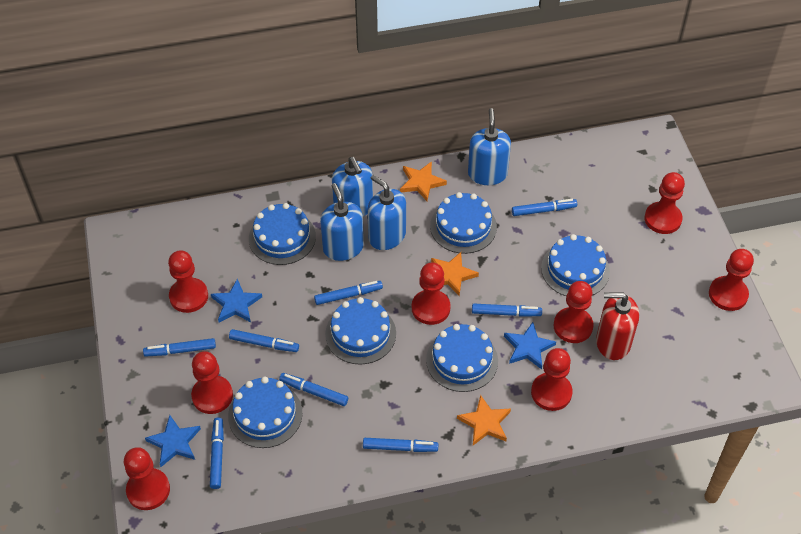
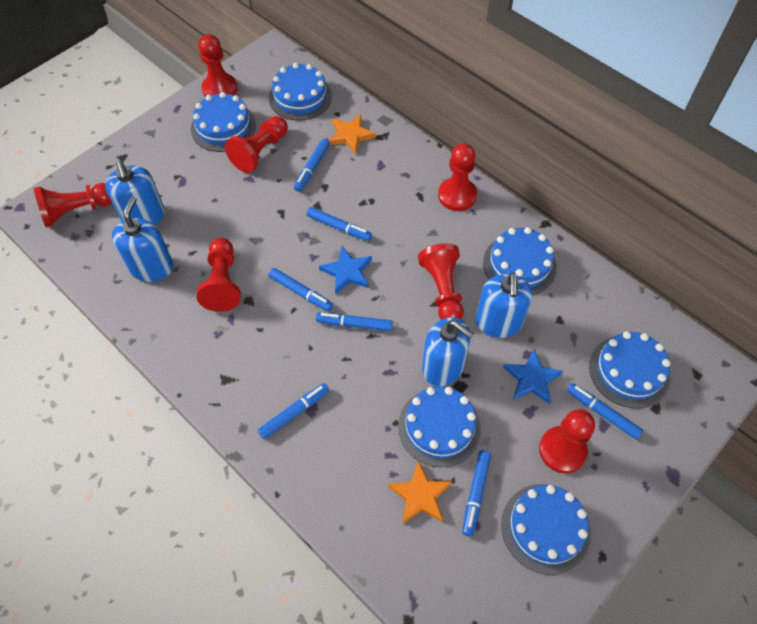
blue marker: [143,338,216,357] [210,417,224,489] [229,329,299,352] [279,373,348,406] [314,281,383,305] [363,438,438,452] [472,304,542,317] [512,199,577,216] = 8 -> [258,383,329,439] [268,268,333,311] [294,139,330,192] [306,207,372,241] [316,313,393,331] [462,450,491,536] [567,383,643,440] = 7
blue star: [145,415,201,467] [211,279,262,322] [504,322,556,369] = 3 -> [319,246,372,294] [503,349,563,404] = 2
orange star: [400,161,447,201] [431,252,479,296] [457,395,511,445] = 3 -> [328,114,376,154] [388,460,452,524] = 2
red pawn: [124,447,170,510] [168,251,208,313] [191,351,233,414] [412,263,451,325] [531,348,573,411] [553,281,594,343] [644,172,685,234] [709,249,754,311] = 8 -> [34,183,112,227] [197,238,241,312] [198,34,238,97] [225,116,288,173] [418,243,464,320] [438,143,477,211] [539,409,595,473] = 7
red soap dispenser: [596,292,639,360] = 1 -> none = 0

